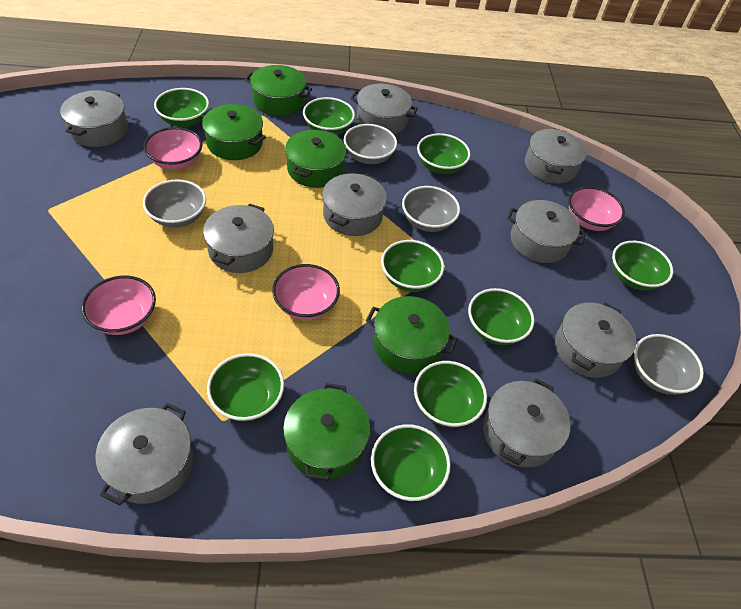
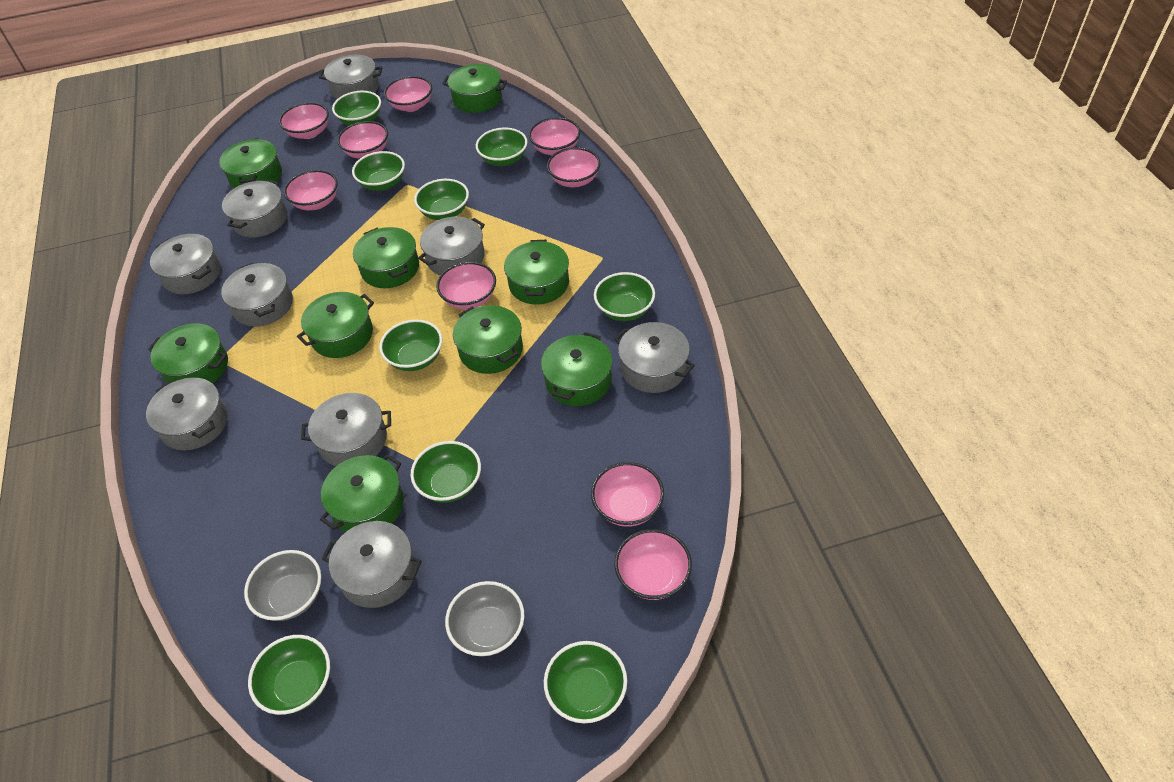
green pot: [201,104,266,160] [245,65,312,116] [283,383,370,481] [285,130,346,188] [366,296,458,373] = 5 -> [148,324,228,384] [219,138,282,188] [297,292,374,358] [320,454,404,532] [353,227,419,288] [442,64,507,113] [453,305,523,374] [504,240,569,305] [541,332,613,406] = 9
grey bowl: [143,180,206,228] [344,124,397,164] [402,186,460,232] [634,334,704,395] = 4 -> [244,550,321,621] [445,581,524,656] = 2
pink bowl: [81,275,156,335] [144,127,202,170] [272,264,340,320] [568,186,625,231] = 4 -> [279,102,329,139] [284,170,338,210] [337,121,388,159] [384,76,432,112] [436,262,496,309] [529,117,580,155] [547,147,600,187] [591,462,664,527] [614,529,692,600] = 9

